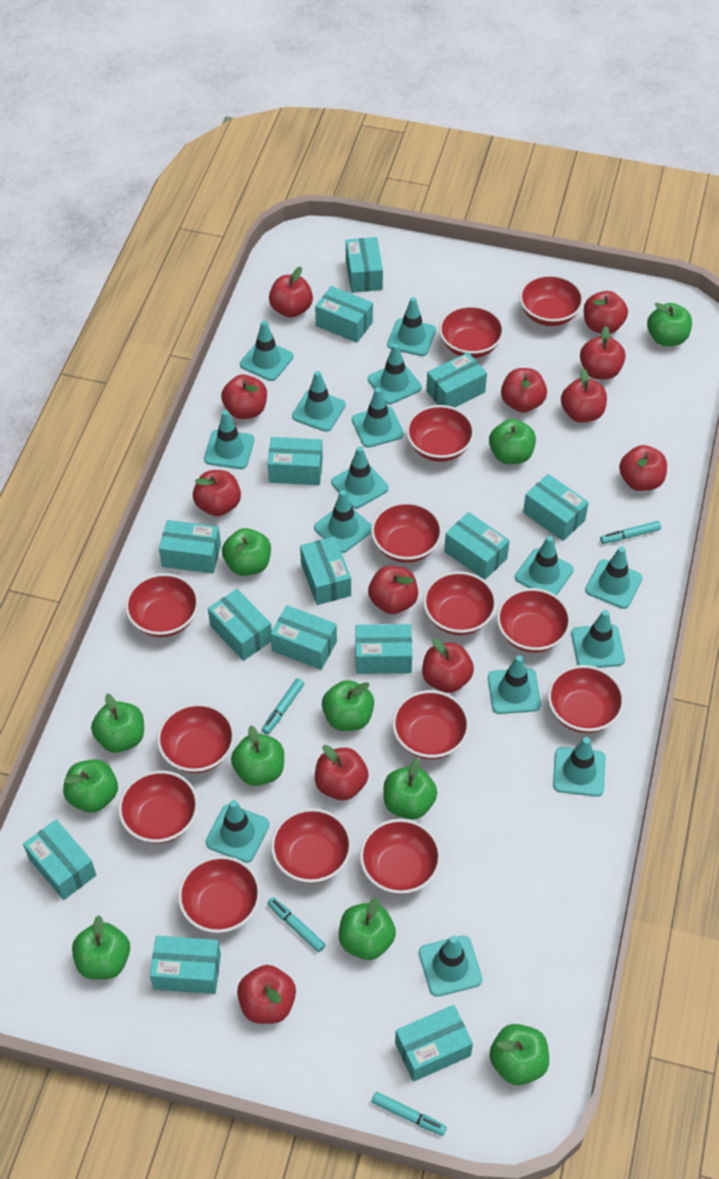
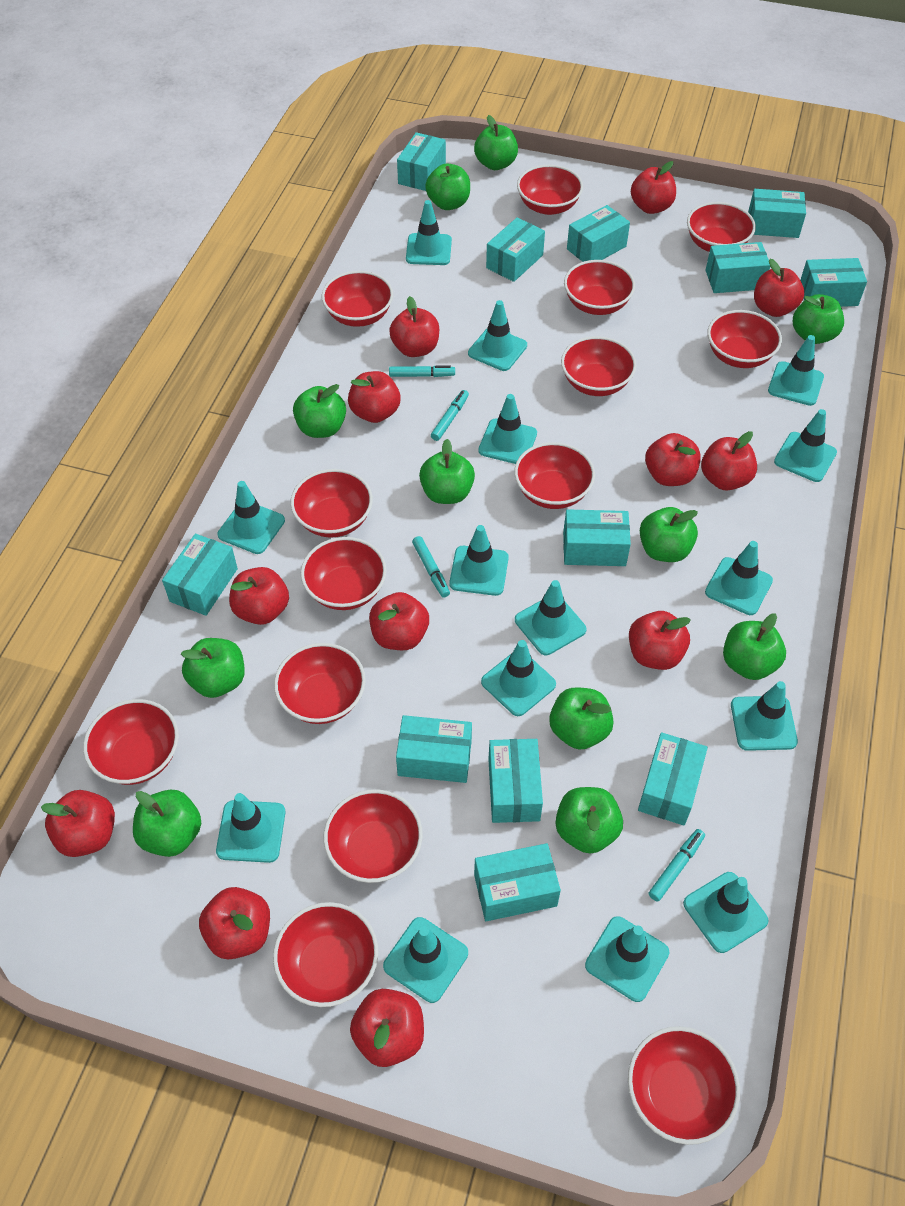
turquoise box: [23,819,96,900] [150,936,221,994] [159,520,221,574] [208,589,272,661] [267,437,323,485] [270,605,337,670] [300,536,351,605] [315,286,373,343] [346,237,383,293] [355,624,412,674] [395,1005,473,1082] [426,352,487,408] [444,512,510,580] [523,474,589,541] = 14 -> [162,534,238,616] [396,715,472,783] [397,132,446,191] [474,843,561,921] [486,217,545,282] [488,739,543,823] [563,509,631,566] [567,205,630,262] [638,732,708,826] [706,242,770,293] [748,189,806,238] [800,258,867,307] = 12

